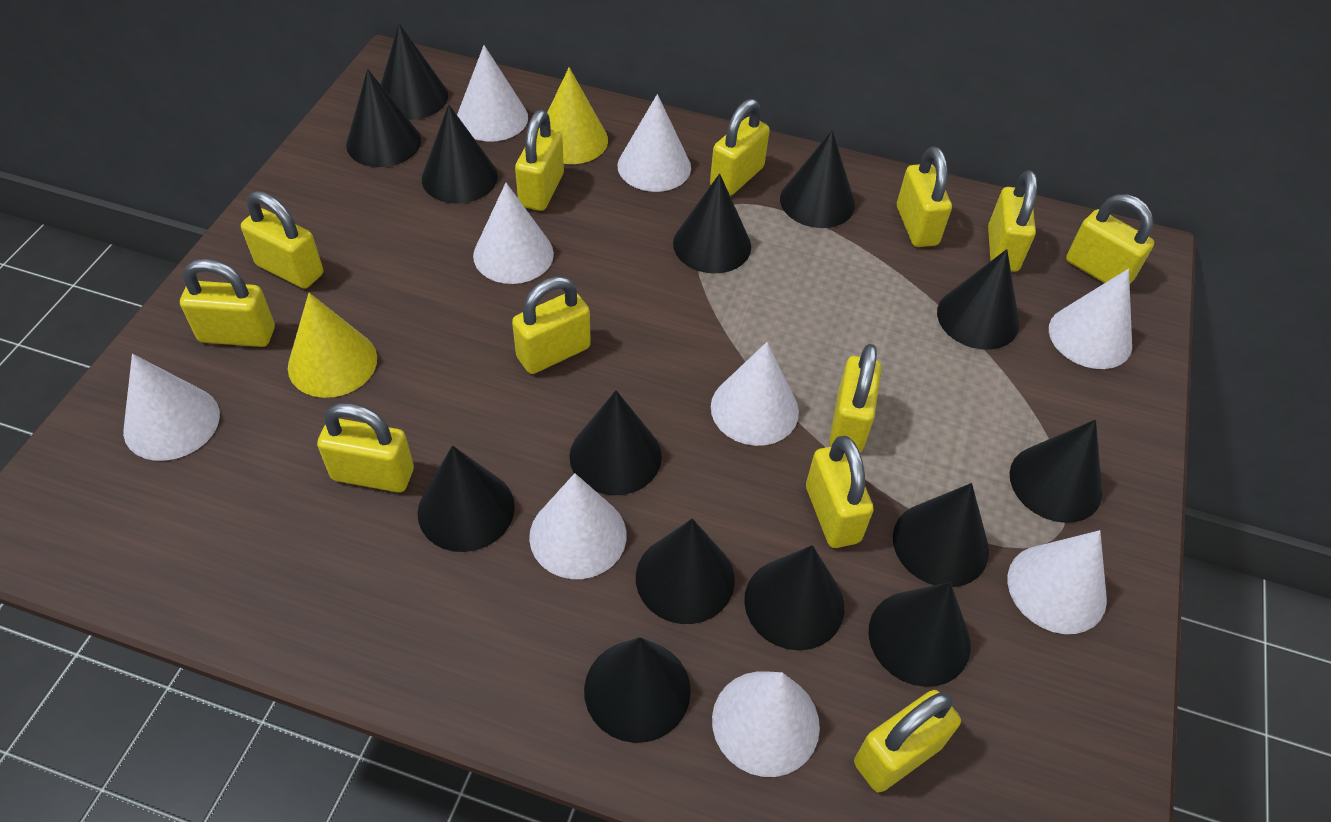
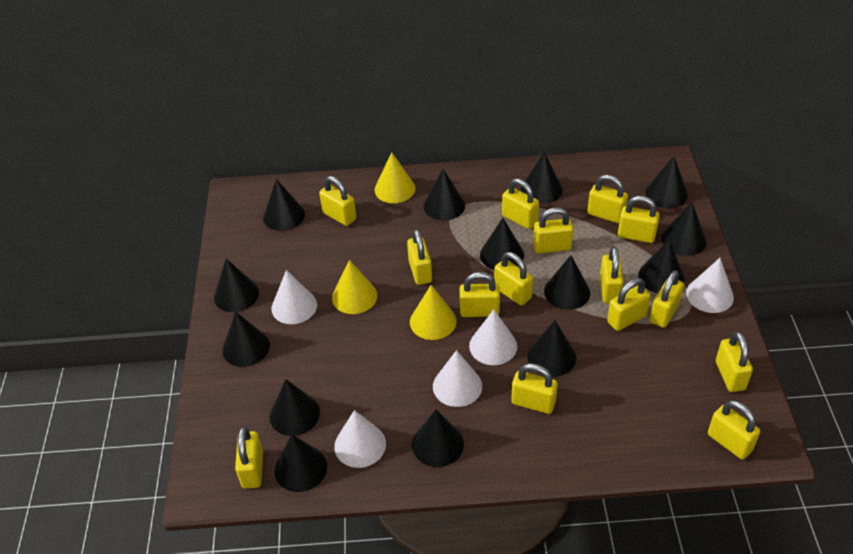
white cone: [123,354,220,461] [457,45,528,142] [473,183,554,284] [529,473,627,579] [617,94,691,192] [711,342,799,446] [712,671,820,777] [1008,530,1107,634] [1049,269,1132,369] = 9 -> [271,270,317,324] [334,410,386,468] [433,350,482,407] [469,310,517,365] [686,258,734,313] = 5
yellow cone: [288,293,377,398] [547,67,608,164] = 2 -> [332,260,377,314] [375,152,415,203] [410,285,457,340] = 3
yellow padlock: [180,259,275,347] [241,191,323,289] [317,403,414,492] [512,276,591,374] [515,110,564,211] [710,99,770,196] [806,436,874,548] [830,344,882,452] [854,690,961,792] [897,146,952,247] [988,170,1037,272] [1066,194,1154,284] = 12 -> [235,426,263,489] [319,176,356,226] [407,229,432,285] [460,272,500,317] [494,252,533,305] [502,178,539,229] [511,363,558,414] [533,207,574,253] [587,175,628,223] [600,246,623,303] [607,278,651,331] [618,196,660,243] [650,270,684,328] [708,400,760,459] [716,331,753,392] = 15

